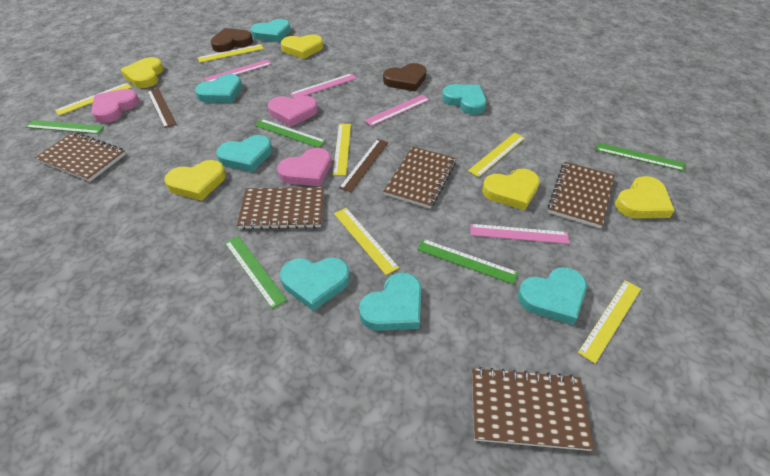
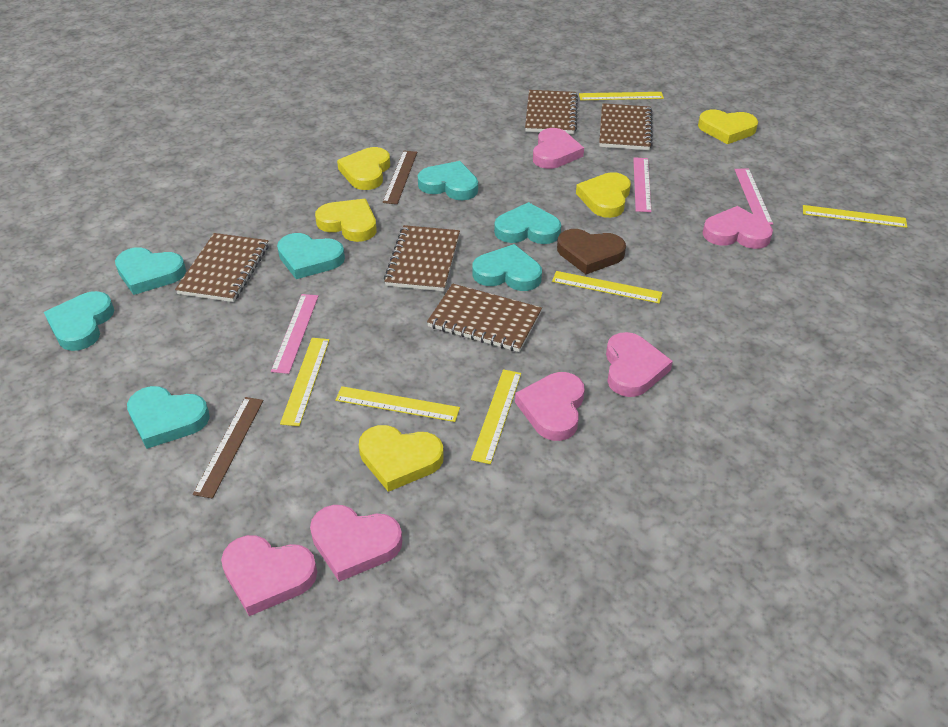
brown heart: [211,28,253,52] [383,63,426,91] = 2 -> [557,229,626,274] = 1
green ruler: [26,120,105,134] [225,236,287,309] [254,119,326,148] [417,239,518,284] [596,143,685,171] = 5 -> none = 0
pink heart: [91,89,139,123] [268,96,318,127] [277,148,331,186] = 3 -> [221,535,317,616] [310,505,402,582] [515,372,585,441] [533,128,584,169] [606,332,673,397] [703,206,773,249] = 6
pink ruler: [204,59,271,81] [289,73,357,98] [364,95,430,126] [471,224,569,244] = 4 -> [271,294,318,374] [633,157,651,212] [734,169,773,225] = 3

